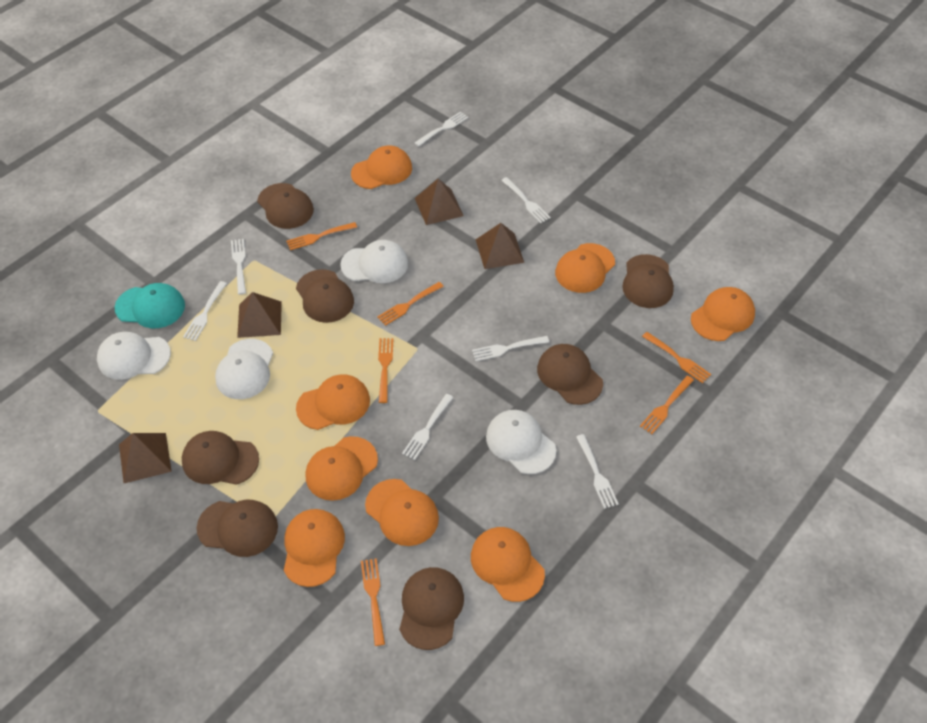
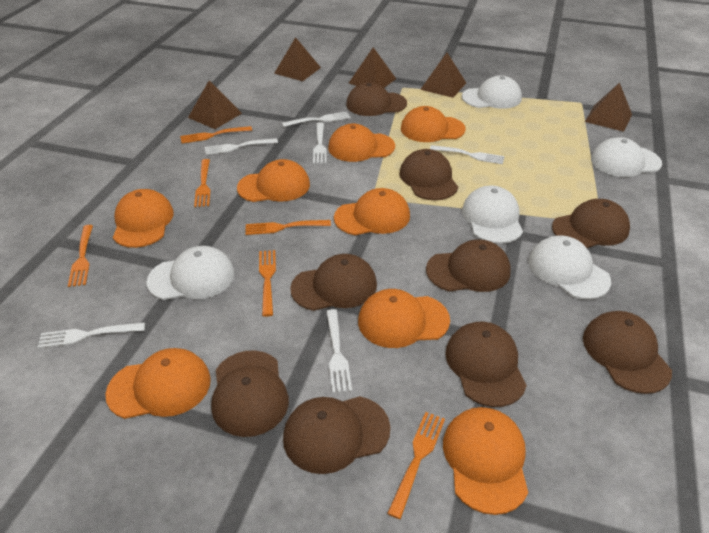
brown cap: [182,431,259,485] [197,500,278,557] [257,183,314,229] [296,269,354,323] [399,567,464,650] [537,344,603,405] [622,254,674,308] = 7 -> [211,350,289,437] [283,396,390,474] [290,254,377,311] [346,82,407,116] [399,149,458,200] [426,239,511,292] [446,322,527,407] [552,199,630,248] [583,311,672,394] = 9
brown pyramid: [119,433,172,483] [237,292,282,338] [415,179,464,225] [476,223,524,269] = 4 -> [188,80,242,129] [274,37,321,81] [349,47,396,88] [420,53,466,98] [585,82,632,132] = 5
turquoise cap: [114,283,185,328] = 1 -> none = 0
white cap: [97,332,171,380] [215,339,273,399] [340,240,408,283] [486,410,556,474] = 4 -> [147,246,235,300] [462,75,522,109] [462,186,523,244] [528,235,611,299] [591,137,662,177] = 5
white fork: [183,281,227,341] [231,239,246,295] [402,394,454,460] [414,111,468,147] [472,336,549,361] [501,177,551,223] [576,434,619,509] = 7 -> [38,323,145,348] [205,138,278,155] [282,111,351,127] [313,123,327,164] [326,309,352,393] [430,145,505,164] = 6

